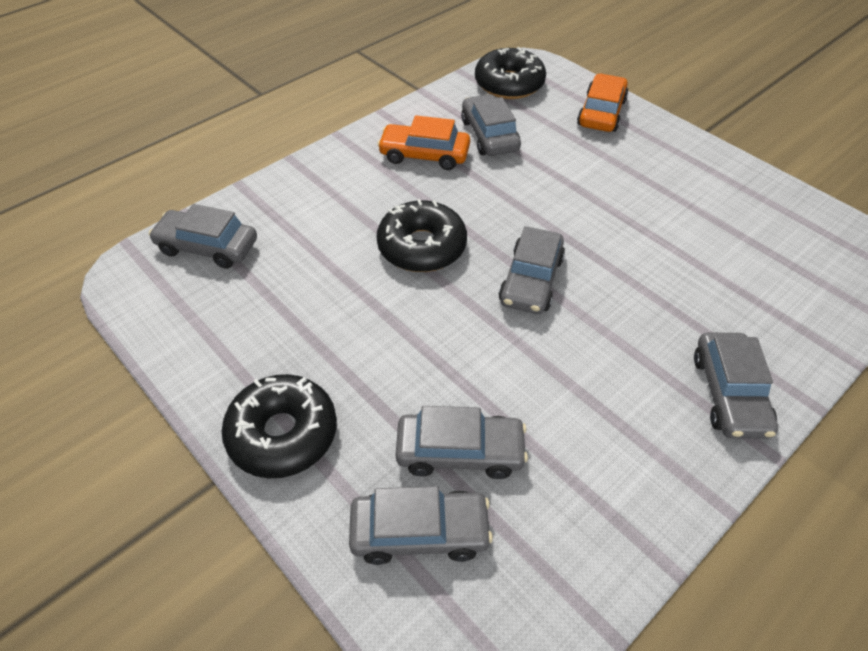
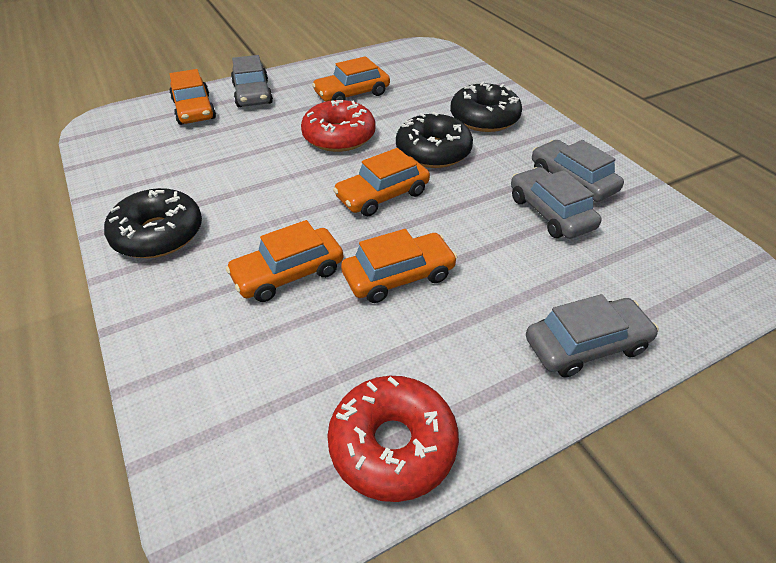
grey car: [149,204,257,269] [349,486,493,565] [396,406,528,479] [461,94,521,156] [499,226,565,314] [694,332,778,439] = 6 -> [231,55,273,107] [511,167,602,239] [526,294,659,378] [532,140,624,202] = 4
orange car: [377,115,470,170] [577,74,629,132] = 2 -> [169,69,216,125] [226,220,344,302] [312,56,390,102] [333,148,430,216] [341,229,457,303] = 5
red donut: none = 0 -> [301,100,375,152] [327,376,459,502] = 2

